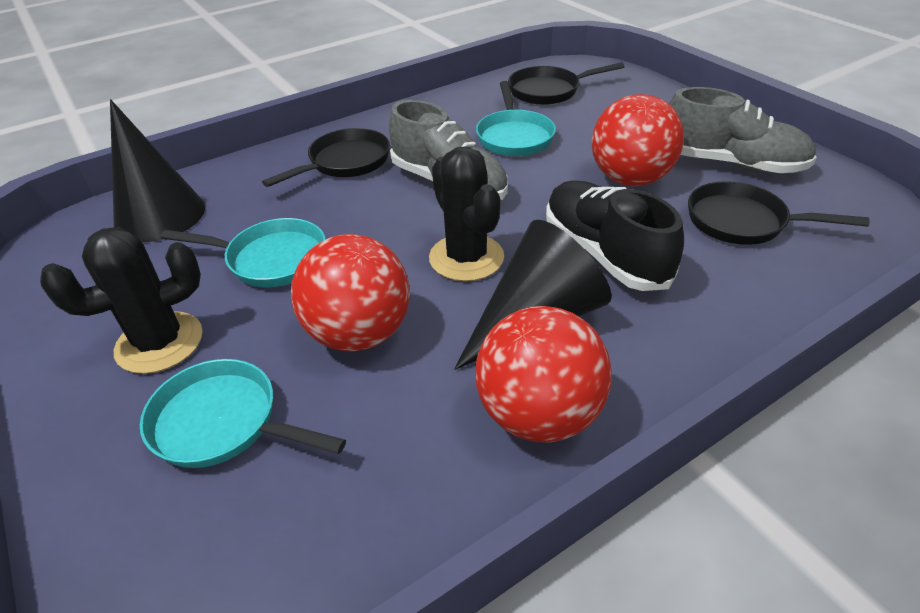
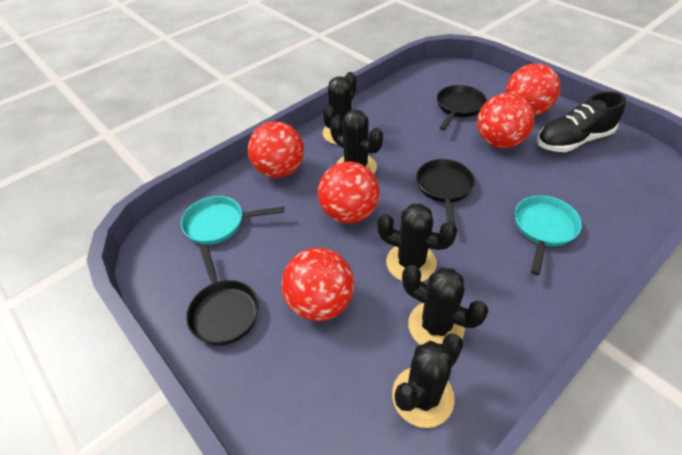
black cactus: [40,227,203,374] [429,146,504,281] = 2 -> [322,72,356,145] [330,109,383,174] [377,204,458,282] [392,333,464,428] [402,265,489,345] = 5
black cone: [110,99,205,242] [454,220,612,370] = 2 -> none = 0
grey shoe: [389,100,508,200] [669,87,817,174] = 2 -> none = 0
red ball: [291,234,410,351] [475,306,612,442] [592,94,684,186] = 3 -> [248,121,304,178] [281,248,354,321] [318,161,380,223] [477,93,534,148] [506,63,560,116] = 5
turquoise pan: [140,359,346,468] [161,218,326,287] [476,81,556,156] = 3 -> [181,196,284,245] [515,195,582,275] = 2

